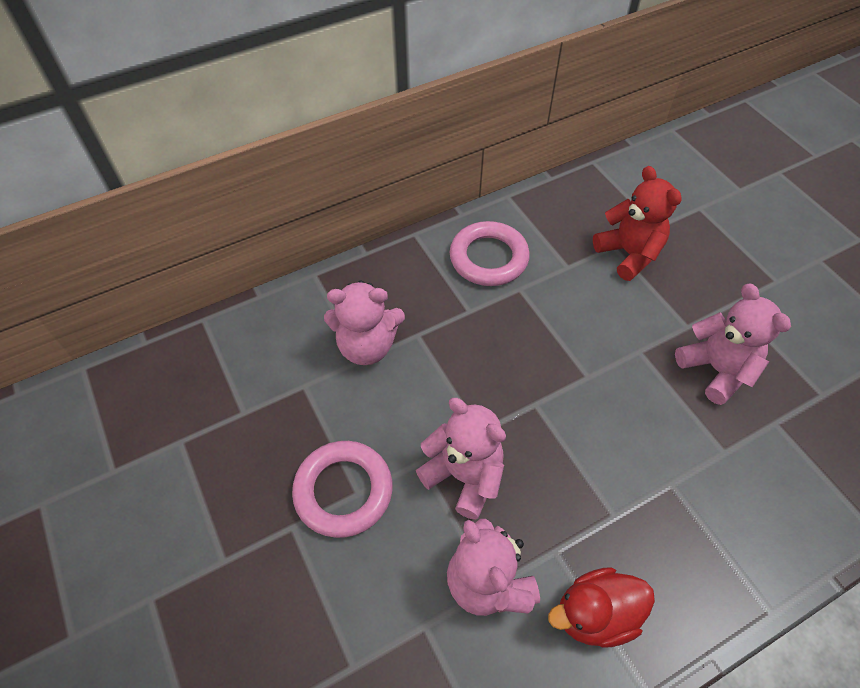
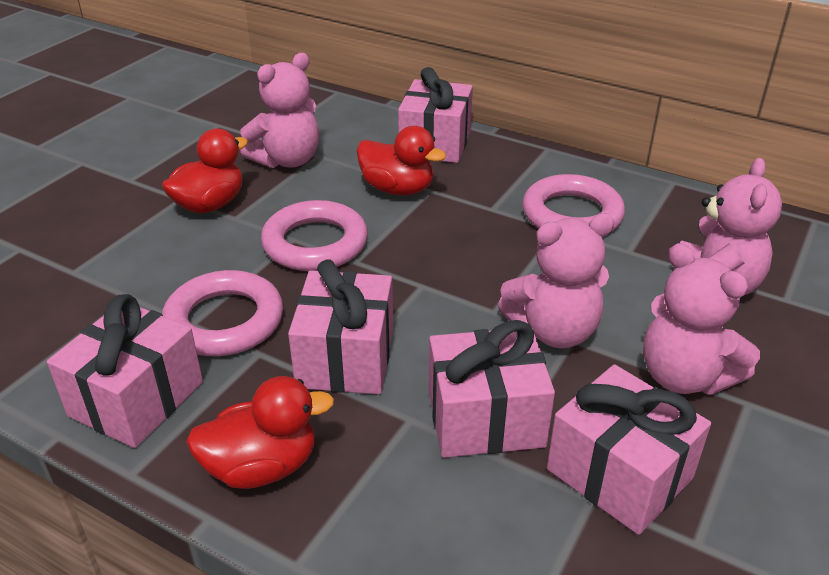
pink gift: none = 0 -> [47,294,203,448] [288,259,393,394] [398,67,473,163] [429,320,555,458] [547,364,711,535] = 5
pink ring: [292,441,393,538] [450,221,530,286] = 2 -> [162,270,283,356] [261,200,368,271] [523,174,625,233] = 3
red duck: [548,567,655,648] = 1 -> [162,129,248,213] [186,376,334,489] [357,126,446,195] = 3
red teddy bear: [593,166,682,281] = 1 -> none = 0

